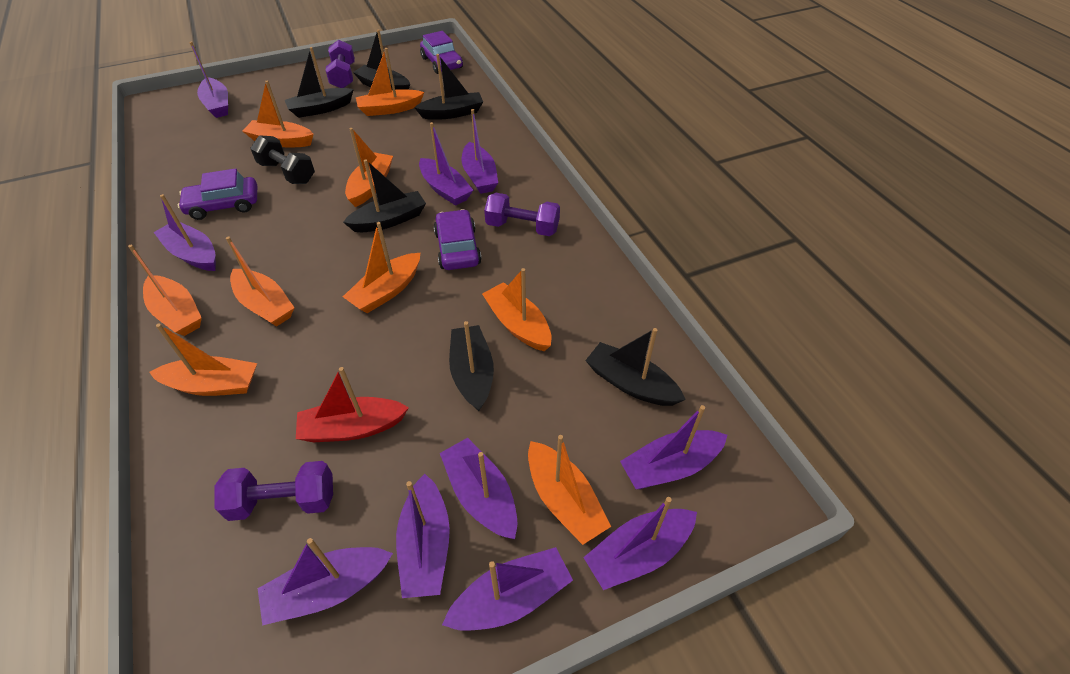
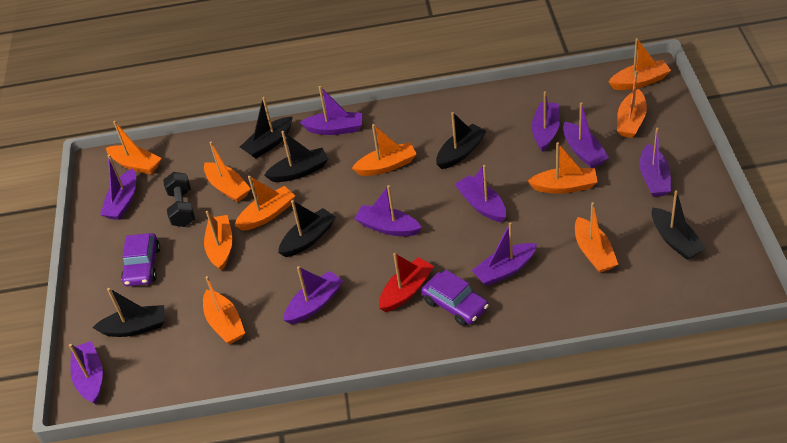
orange boat: [128,245,202,336] [149,323,257,396] [226,236,294,327] [242,80,313,148] [343,222,420,313] [345,128,393,207] [356,48,424,116] [482,268,552,351] [528,435,611,545] = 9 -> [106,121,161,174] [203,276,245,344] [204,141,251,202] [204,211,233,271] [235,176,295,231] [352,124,417,176] [528,142,598,194] [575,202,618,273] [609,38,671,90] [617,71,647,138] = 10
purple car: [178,168,257,220] [420,31,463,74] [434,209,482,270] = 3 -> [121,233,160,286] [421,270,489,326] = 2
purple dumbbell: [214,461,333,521] [325,40,355,88] [484,193,560,236] = 3 -> none = 0

